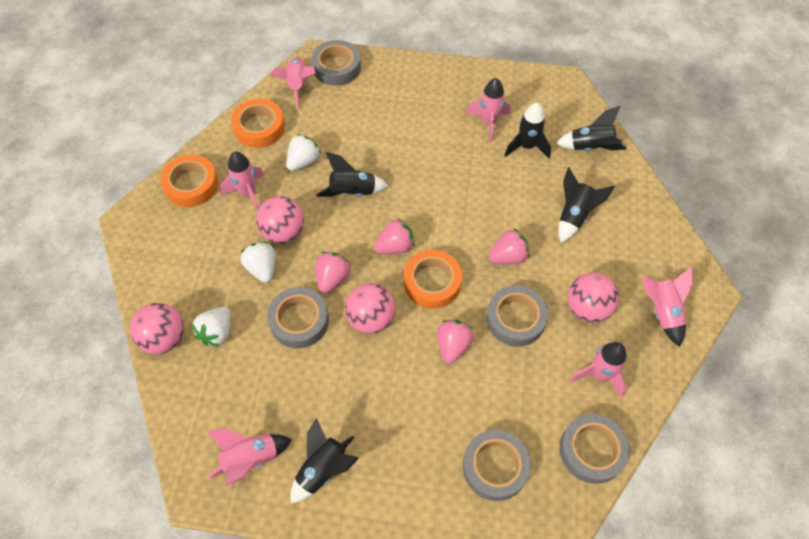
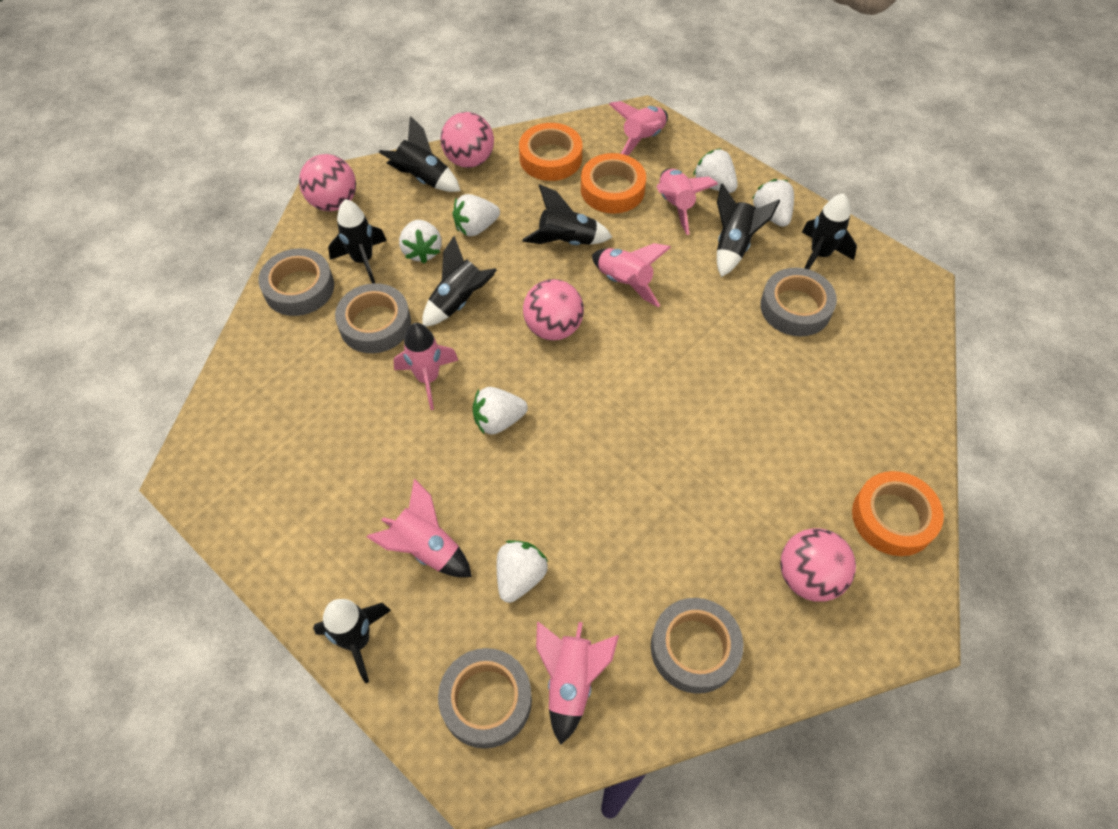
black rocket: [290,418,359,503] [317,152,388,197] [505,103,551,158] [557,106,626,151] [558,167,615,243] = 5 -> [313,599,391,683] [328,199,387,283] [379,116,460,192] [422,236,497,327] [522,184,612,245] [717,183,780,277] [802,193,857,269] = 7
pink strawberry: [316,252,351,293] [374,218,415,254] [437,320,474,364] [489,229,529,264] = 4 -> none = 0
white strawberry: [191,307,231,346] [240,242,276,283] [286,134,321,171] = 3 -> [399,220,442,264] [453,194,500,236] [473,387,528,435] [497,540,548,603] [693,148,738,193] [752,179,794,227] = 6

